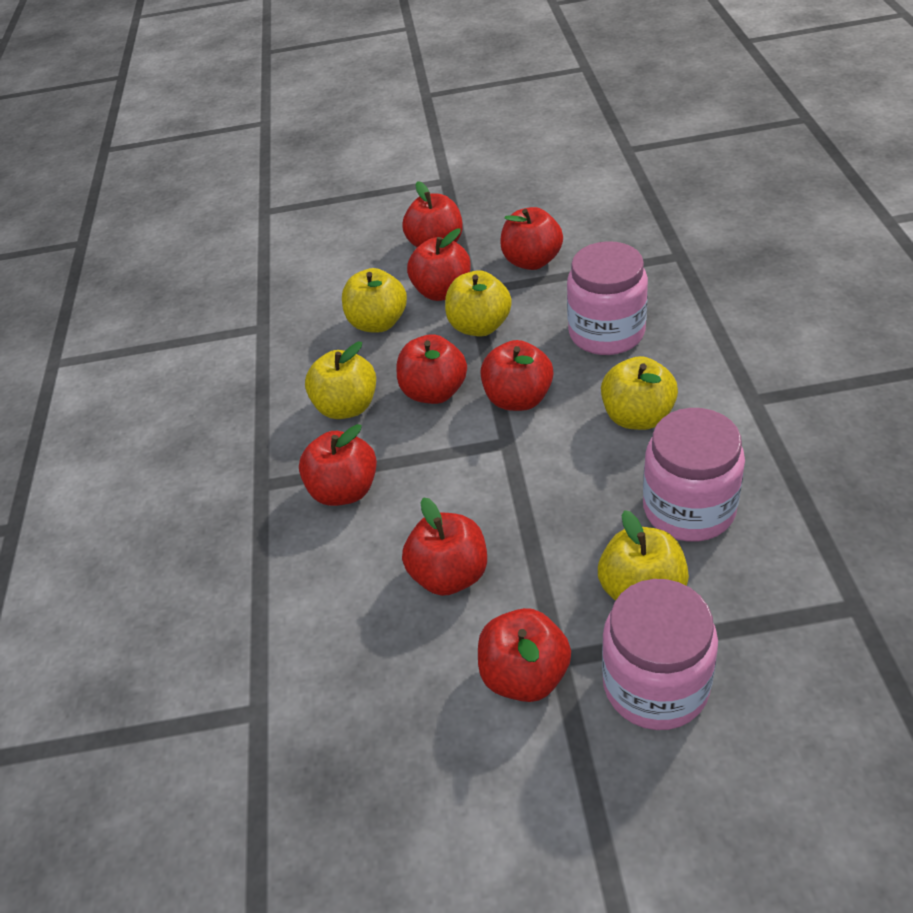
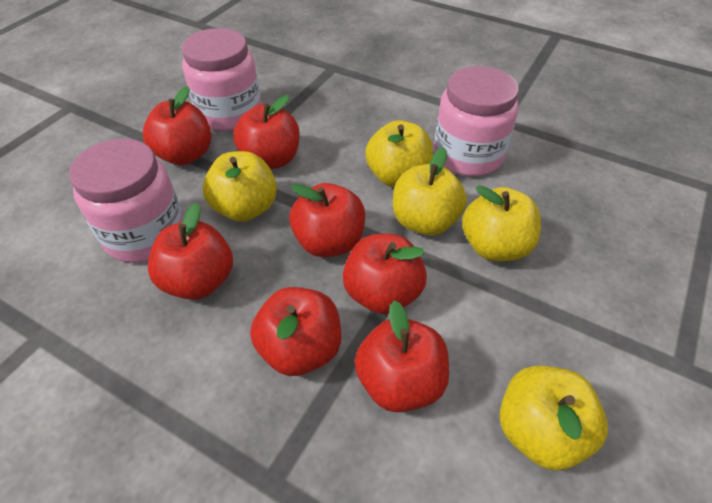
red apple: [299,424,377,506] [397,334,467,404] [402,181,463,247] [402,497,487,596] [407,228,471,301] [478,608,571,702] [480,340,553,411] [500,207,563,270] = 8 -> [143,86,211,165] [148,203,233,300] [234,95,300,169] [250,287,341,376] [289,183,365,257] [343,234,427,314] [355,300,449,412] = 7

